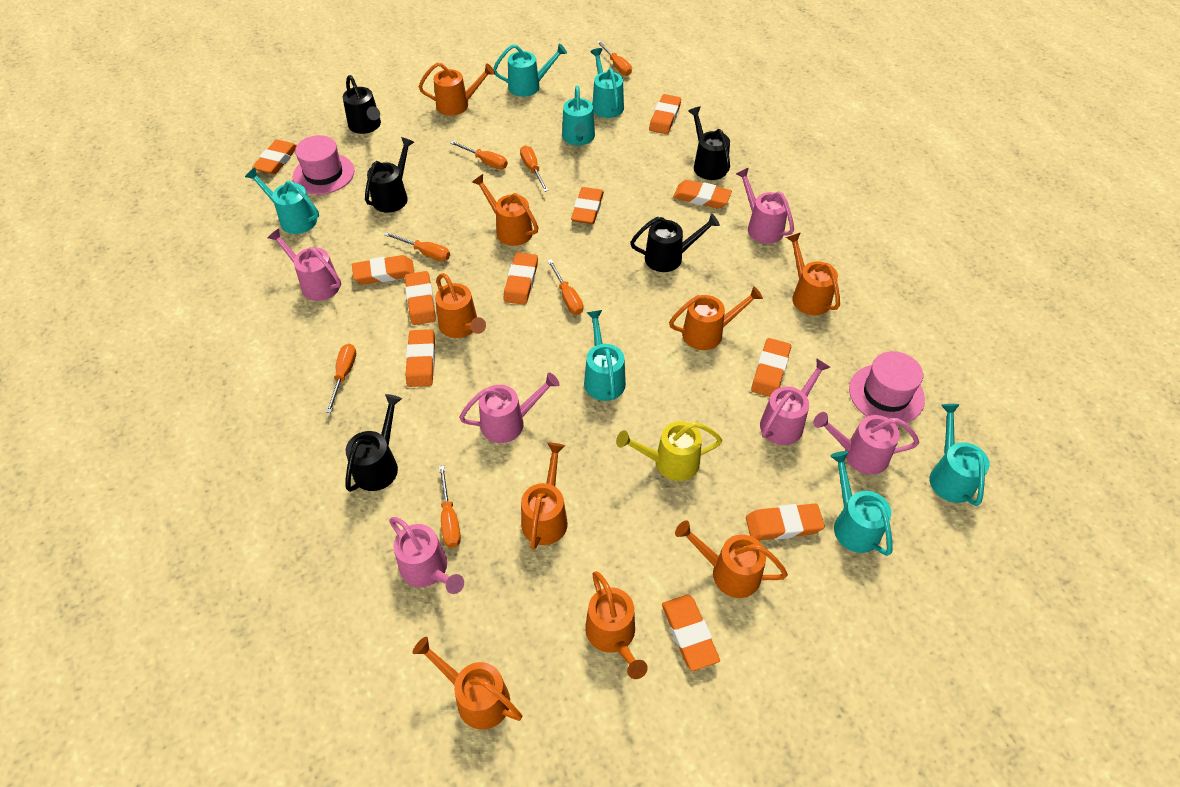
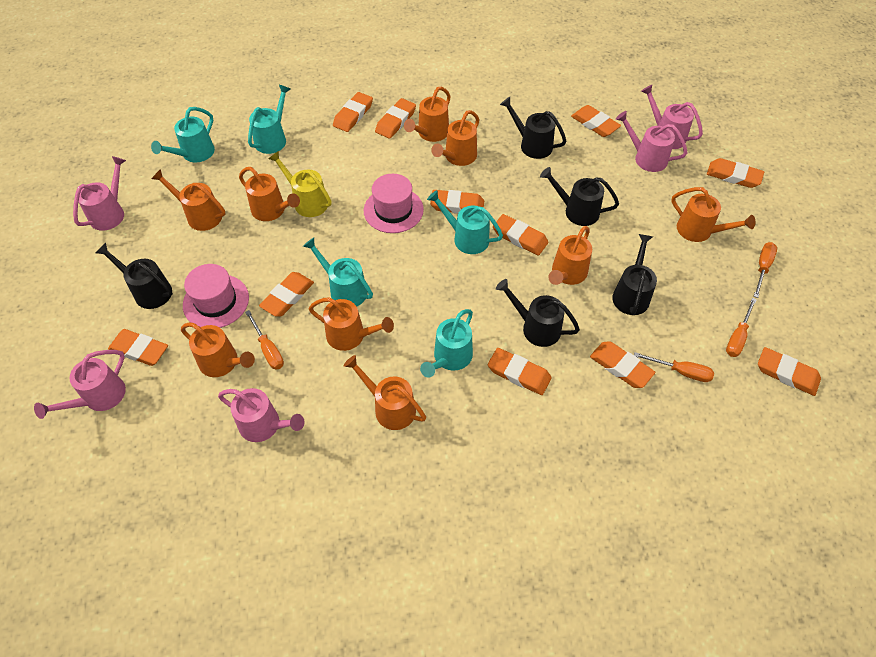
orange screwdriver: [326,344,356,413] [384,232,450,261] [439,466,461,548] [450,141,508,169] [520,146,548,192] [547,259,583,315] [597,41,632,76] = 7 -> [245,310,284,370] [634,352,714,382] [726,298,757,357] [754,242,777,298] = 4
pink watering can: [268,228,341,301] [389,517,464,594] [459,373,560,443] [736,167,794,244] [760,358,830,445] [813,412,919,475] = 6 -> [34,350,126,419] [73,156,126,231] [218,388,304,442] [616,111,687,172] [641,85,703,149] = 5
turquoise watering can: [245,168,319,234] [493,43,567,97] [562,85,595,145] [584,310,626,401] [590,48,624,118] [830,451,893,556] [930,404,990,506] = 7 -> [151,107,215,162] [248,85,290,154] [303,237,373,307] [420,309,473,378] [427,190,503,254] = 5

